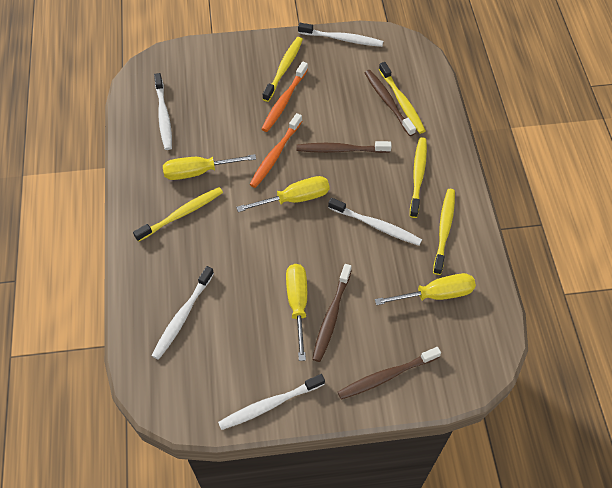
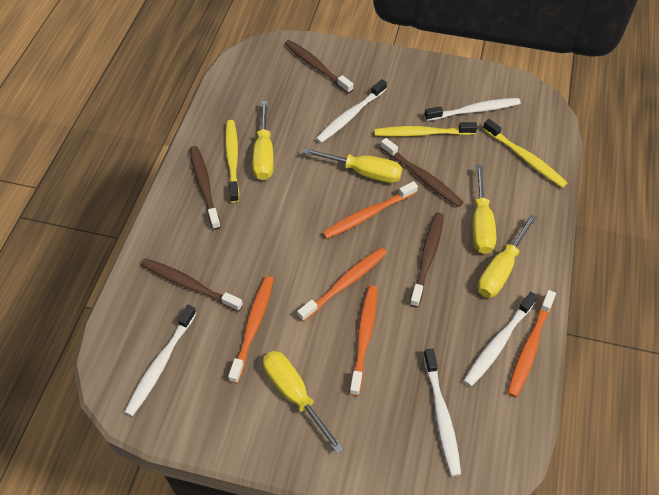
brown toothbrush: [296,141,392,153] [312,264,352,362] [338,347,441,400] [365,70,416,136] = 4 -> [141,258,243,312] [190,146,221,230] [285,40,353,94] [381,138,463,207] [409,212,444,308] = 5
orange toothbrush: [249,113,302,188] [261,62,308,132] = 2 -> [228,276,274,384] [297,247,387,322] [322,181,418,239] [349,285,377,396] [507,290,556,397] = 5
yellow screwdriver: [163,154,256,180] [236,176,329,212] [286,264,307,361] [375,273,476,305] = 4 -> [253,101,274,180] [263,351,344,454] [303,148,402,183] [473,165,496,254] [478,214,537,298] = 5
yellow toothbrush: [133,187,223,242] [263,37,303,102] [379,62,426,134] [410,137,427,218] [433,189,455,275] = 5 -> [225,120,239,203] [374,122,477,137] [483,119,568,188] = 3

